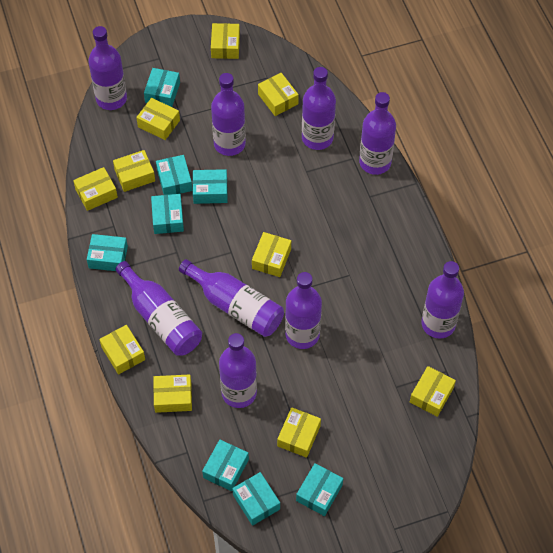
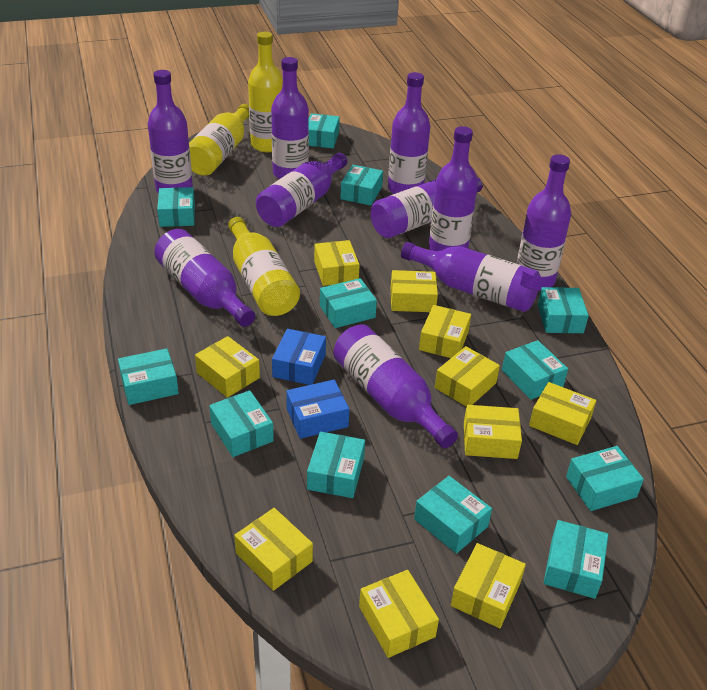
blue box: none = 0 -> [272,329,326,385] [286,380,349,439] = 2
purple bottle: [88,26,127,110] [115,261,202,356] [179,259,284,337] [211,73,246,156] [219,333,257,408] [285,272,322,349] [302,67,336,150] [359,92,396,175] [422,261,464,339] = 9 -> [148,70,193,193] [154,229,255,327] [256,153,347,227] [271,57,309,179] [333,324,458,448] [371,177,482,238] [388,72,430,194] [401,242,541,312] [429,126,478,251] [517,154,571,291] = 10
turquoise box: [87,234,128,271] [144,68,180,107] [151,194,184,234] [156,155,192,195] [193,169,228,204] [202,440,249,491] [232,472,280,526] [296,463,343,516] = 8 -> [118,348,179,405] [157,187,195,227] [209,390,274,457] [307,432,365,498] [309,113,340,148] [320,278,377,328] [340,165,383,206] [414,476,492,554] [502,340,568,400] [538,287,589,333] [544,520,608,599] [566,446,644,511] = 12
yellow bottle: none = 0 -> [189,104,249,176] [228,217,300,316] [248,32,283,152] = 3

